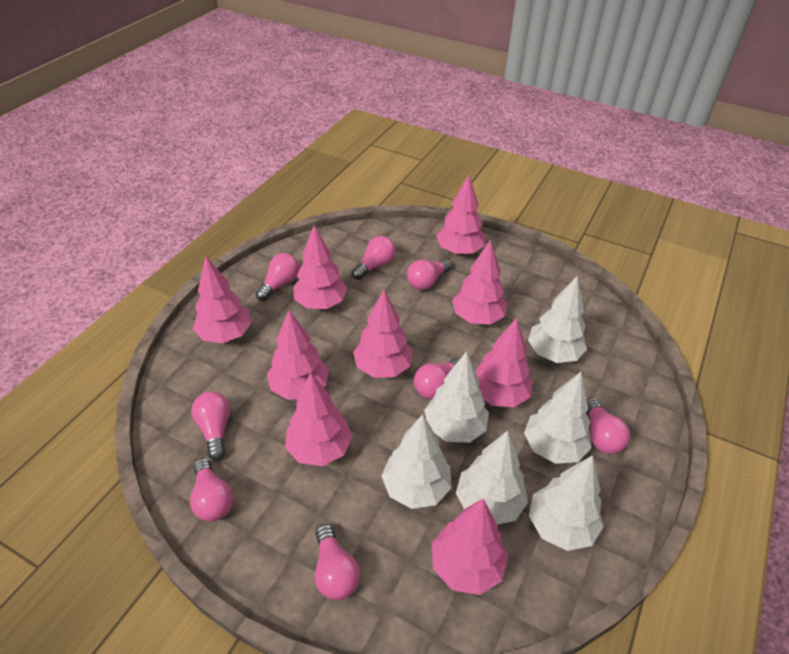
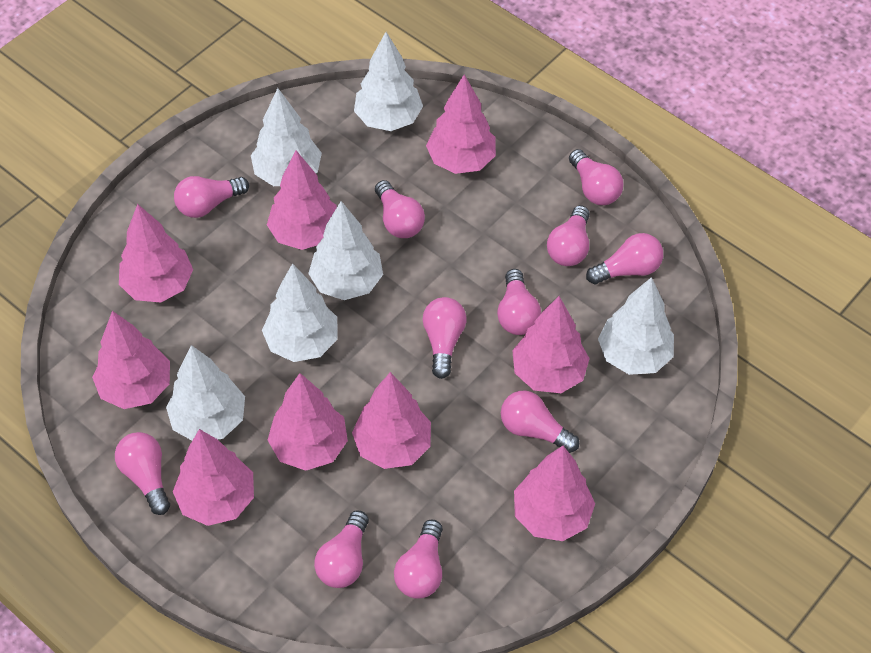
pink light bulb: [190,458,234,522] [191,391,230,460] [256,253,300,301] [315,524,360,600] [352,236,396,280] [407,259,452,290] [414,357,461,399] [587,397,630,454] = 8 -> [115,432,170,515] [174,176,249,218] [314,510,369,588] [375,180,425,238] [394,520,443,598] [423,297,466,379] [497,269,541,335] [501,391,579,453] [547,205,590,266] [569,149,623,205] [586,233,663,284] = 11

